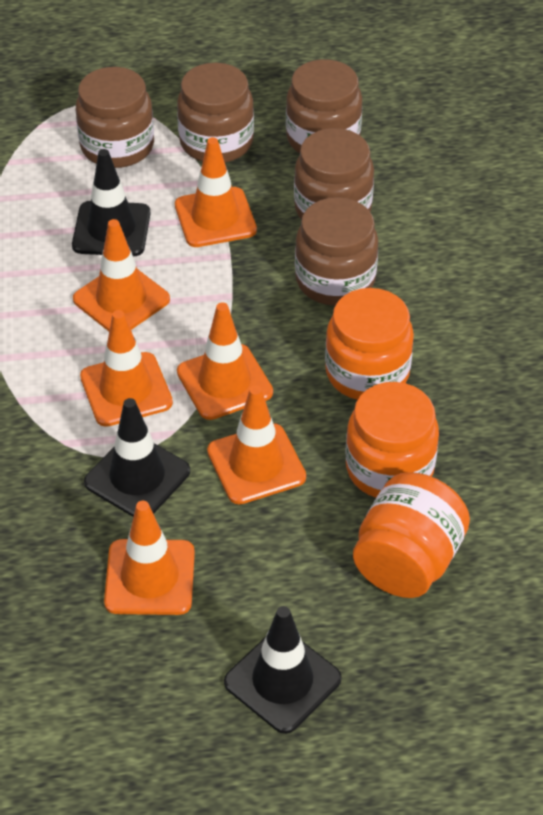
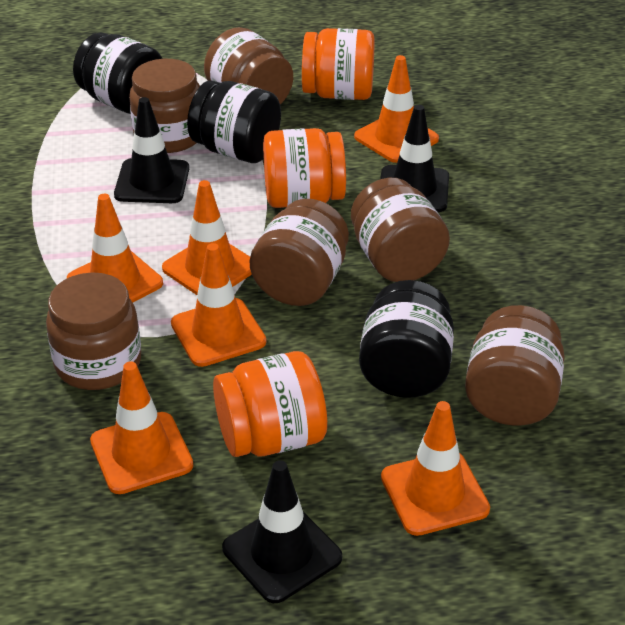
black jar: none = 0 -> [73,32,163,114] [187,81,281,163] [359,280,454,398] = 3
brown jar: [76,67,154,168] [177,63,254,163] [286,59,362,153] [294,128,374,220] [295,197,378,306] = 5 -> [46,272,141,390] [129,59,200,153] [204,27,293,104] [250,199,349,306] [351,178,450,282] [465,305,564,425] = 6

